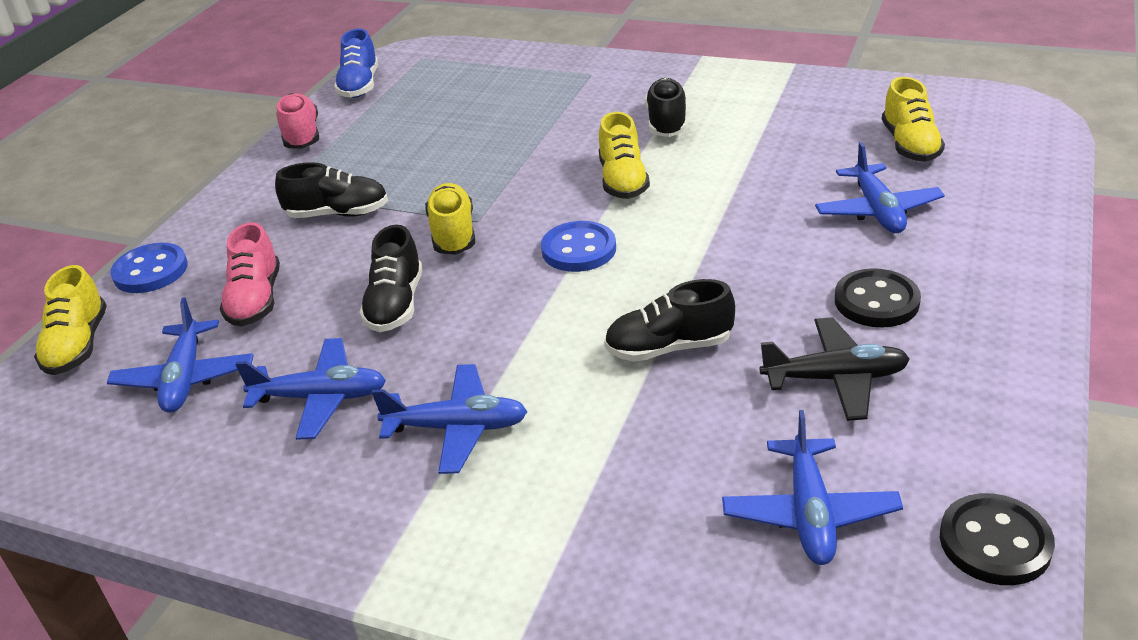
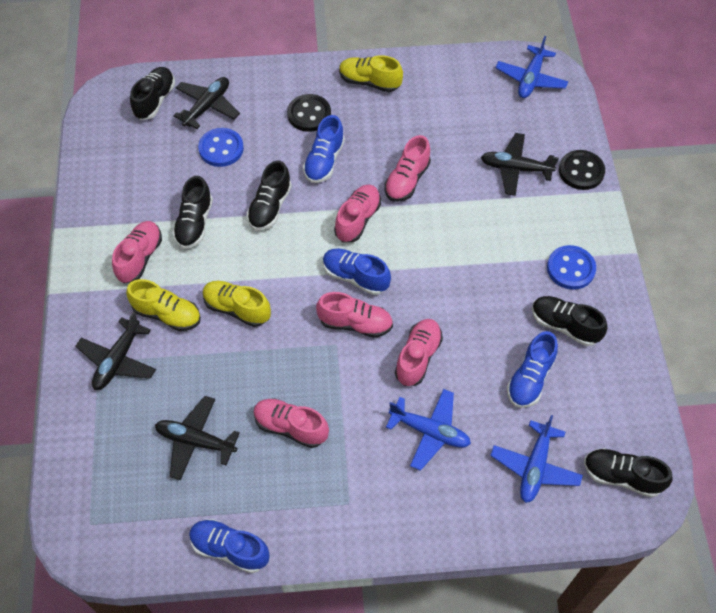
black plane: [760,317,910,421] = 1 -> [75,311,156,390] [155,396,240,480] [173,77,240,129] [481,133,559,196] = 4
black shoe: [275,162,388,218] [360,225,423,332] [604,279,735,362] [645,78,687,137] = 4 -> [130,67,175,120] [173,176,213,249] [247,160,292,230] [532,296,607,346] [584,448,673,498] = 5
blue plane: [107,297,254,413] [235,338,386,440] [372,364,528,474] [722,410,903,565] [815,142,945,233] = 5 -> [386,389,471,471] [490,415,583,503] [496,36,568,98] = 3
blue shoe: [334,29,378,98] = 1 -> [189,519,270,573] [303,115,345,183] [323,249,391,295] [507,331,558,408] = 4
pink shoe: [220,222,280,326] [277,93,319,148] = 2 -> [112,221,162,283] [253,399,329,448] [316,292,393,338] [334,185,381,242] [385,135,431,202] [395,319,443,386] = 6
yellow shoe: [34,265,107,375] [425,183,475,255] [599,112,650,199] [882,77,945,162] = 4 -> [126,279,201,331] [203,281,271,327] [339,55,403,92] = 3

